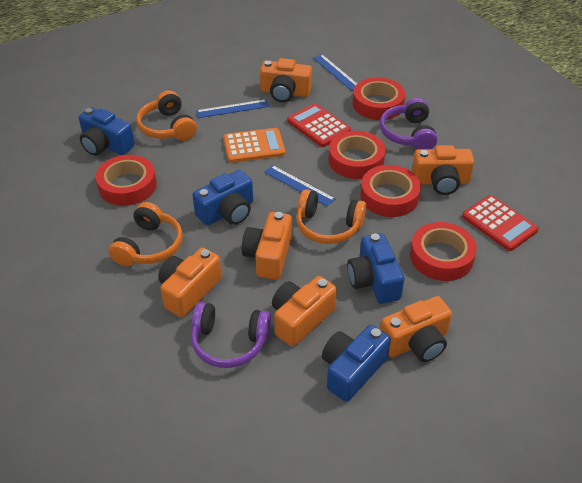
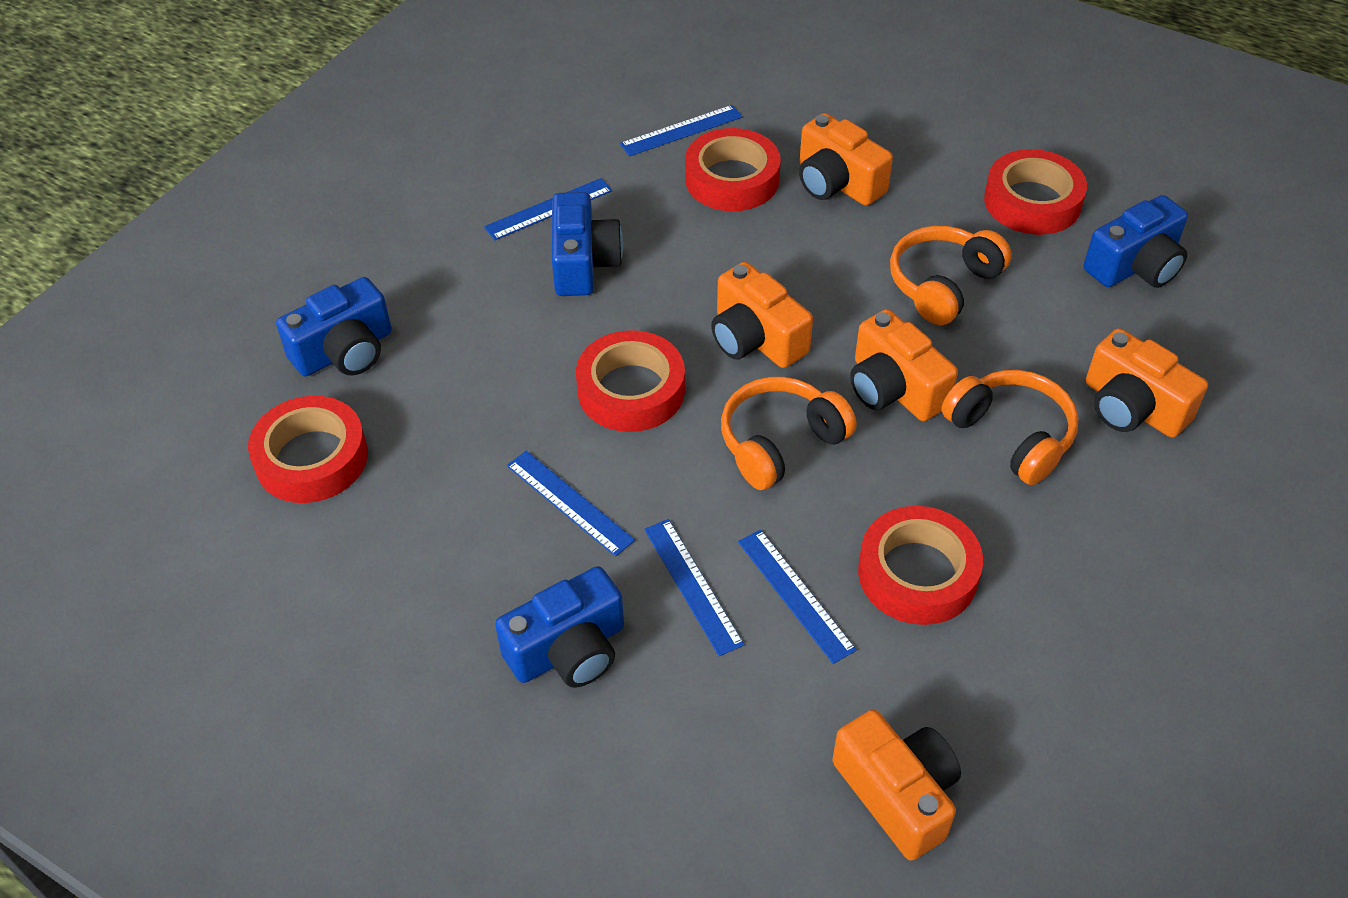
blue ruler: [196,99,269,118] [264,165,335,207] [313,54,357,91] = 3 -> [484,178,612,240] [507,451,635,557] [620,105,743,156] [644,519,745,656] [738,530,857,664] = 5
orange calculator: [223,128,285,163] = 1 -> none = 0
orange camera: [158,247,222,318] [242,212,292,280] [260,58,312,102] [272,276,337,347] [380,296,452,362] [412,145,474,195] = 6 -> [711,262,813,368] [799,113,893,206] [832,710,961,861] [850,309,958,421] [1086,328,1208,438] = 5
purple headphones: [191,302,271,368] [380,98,437,150] = 2 -> none = 0
red calculator: [287,103,351,147] [462,195,539,251] = 2 -> none = 0

